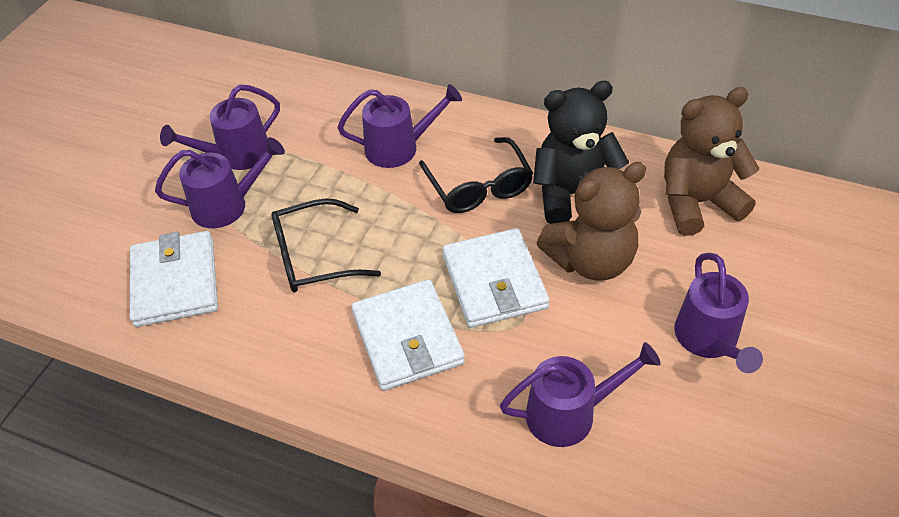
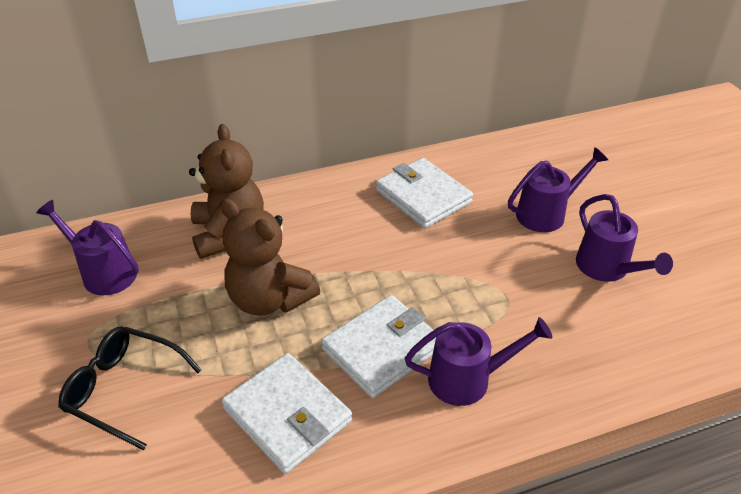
black glasses: [271,198,381,292] [419,137,533,213] = 2 -> [58,327,202,450] = 1
black teddy bear: [533,81,629,224] = 1 -> none = 0
purple watering can: [155,137,285,228] [160,84,280,170] [338,84,462,168] [500,342,661,447] [674,253,763,373] = 5 -> [36,200,139,295] [405,317,552,406] [508,147,608,232] [576,194,673,282] = 4

